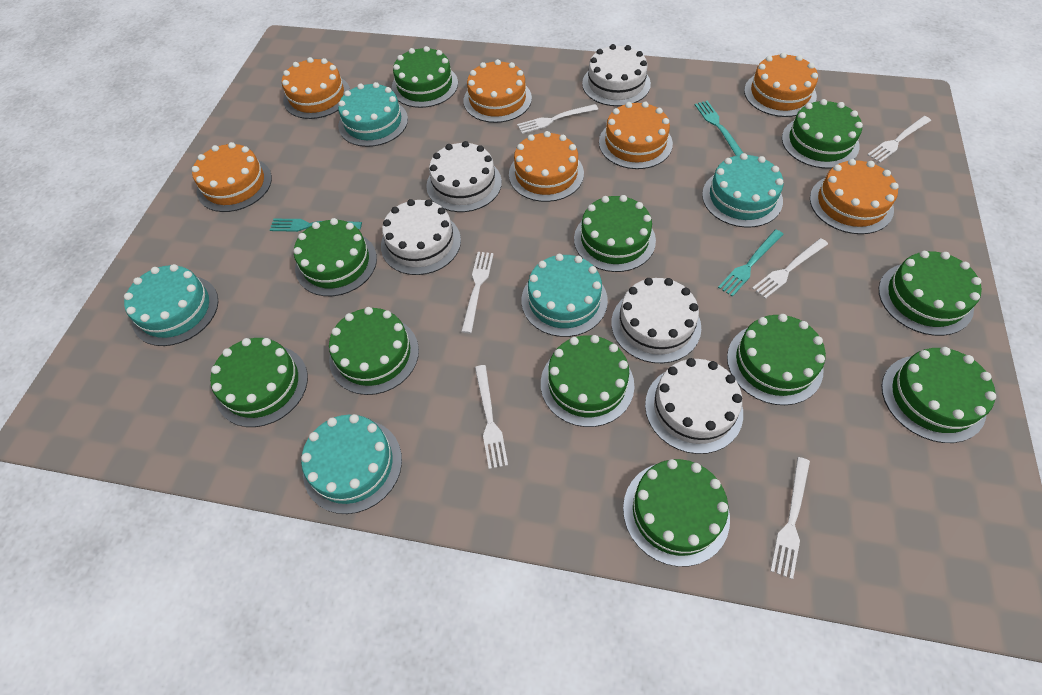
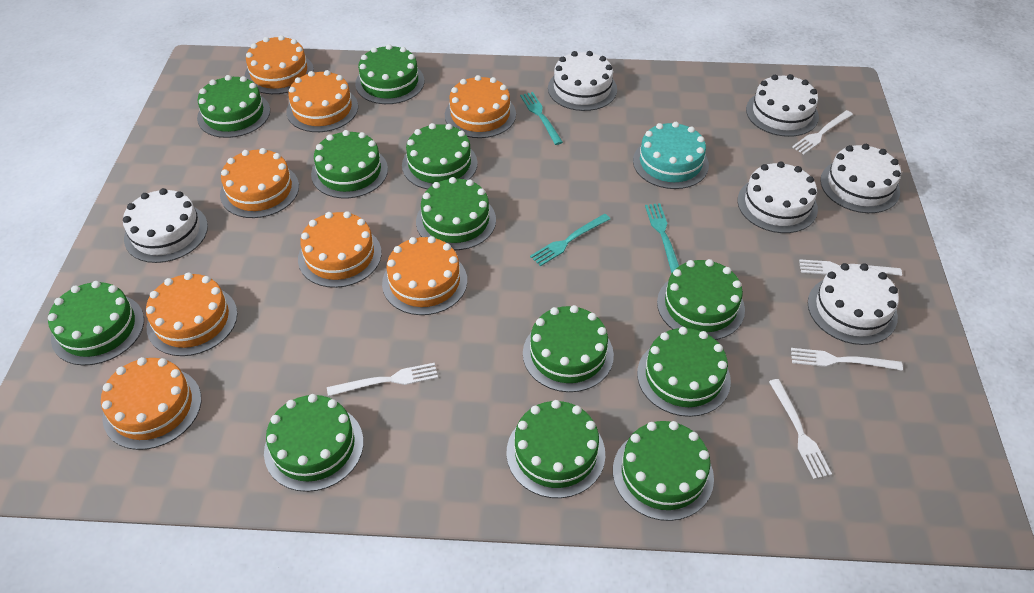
green cake: [210,338,308,427] [294,218,377,296] [329,307,419,395] [392,46,458,108] [541,335,634,427] [574,195,656,272] [623,459,730,567] [727,314,826,405] [782,99,863,169] [879,251,982,336] [882,347,996,443] = 11 -> [48,281,144,365] [197,75,270,138] [264,394,363,492] [311,130,388,198] [355,44,424,104] [402,123,478,189] [416,177,496,250] [507,400,605,498] [523,305,614,392] [613,421,714,521] [637,327,731,417] [657,259,745,340] = 12
orange cake: [192,142,272,212] [282,57,350,119] [464,59,532,123] [509,131,584,202] [599,101,673,169] [744,52,818,117] [810,159,899,234] = 7 -> [101,357,201,450] [146,273,238,356] [220,148,299,218] [245,35,314,94] [286,70,358,132] [298,211,382,288] [382,236,467,315] [445,75,516,138] = 8
turquoise cake: [124,264,218,346] [301,414,402,514] [338,82,408,147] [521,254,608,337] [702,153,783,228] = 5 -> [633,122,709,189] = 1
white cake: [381,199,461,275] [426,141,502,212] [582,44,651,106] [611,278,701,363] [645,358,743,454] = 5 -> [123,188,208,263] [548,51,617,111] [737,162,818,233] [746,74,819,137] [808,263,899,345] [820,144,901,213] = 6
white fork: [461,252,494,333] [475,365,508,469] [517,104,598,134] [752,238,828,299] [770,457,810,579] [867,116,931,163] = 6 -> [327,363,438,396] [769,379,832,479] [791,348,903,371] [792,110,853,154] [799,259,902,276] = 5

